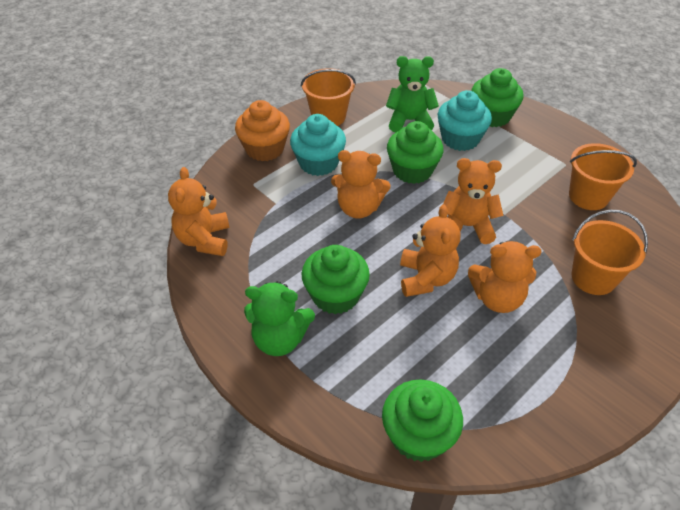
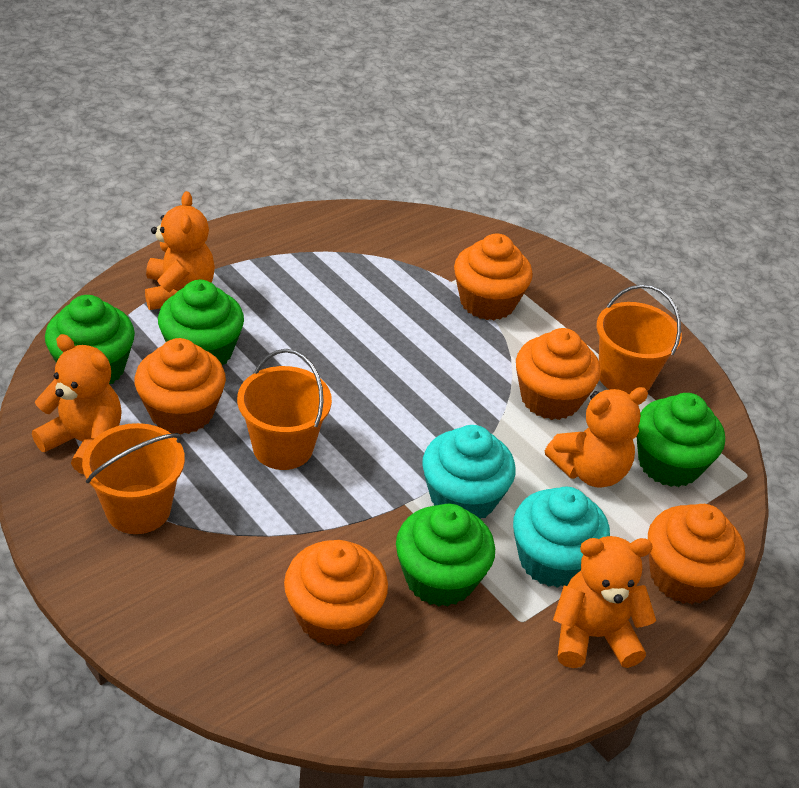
green teddy bear: [244,281,315,356] [386,56,439,132] = 2 -> none = 0
orange cupcake: [235,100,290,161] = 1 -> [135,338,226,435] [284,540,388,646] [454,233,533,320] [516,328,601,420] [648,504,745,604] = 5
orange teddy bear: [168,167,230,256] [331,150,390,219] [400,205,460,297] [443,158,504,244] [468,241,542,313] = 5 -> [32,334,122,474] [145,191,215,310] [545,387,648,488] [553,536,656,668] = 4

